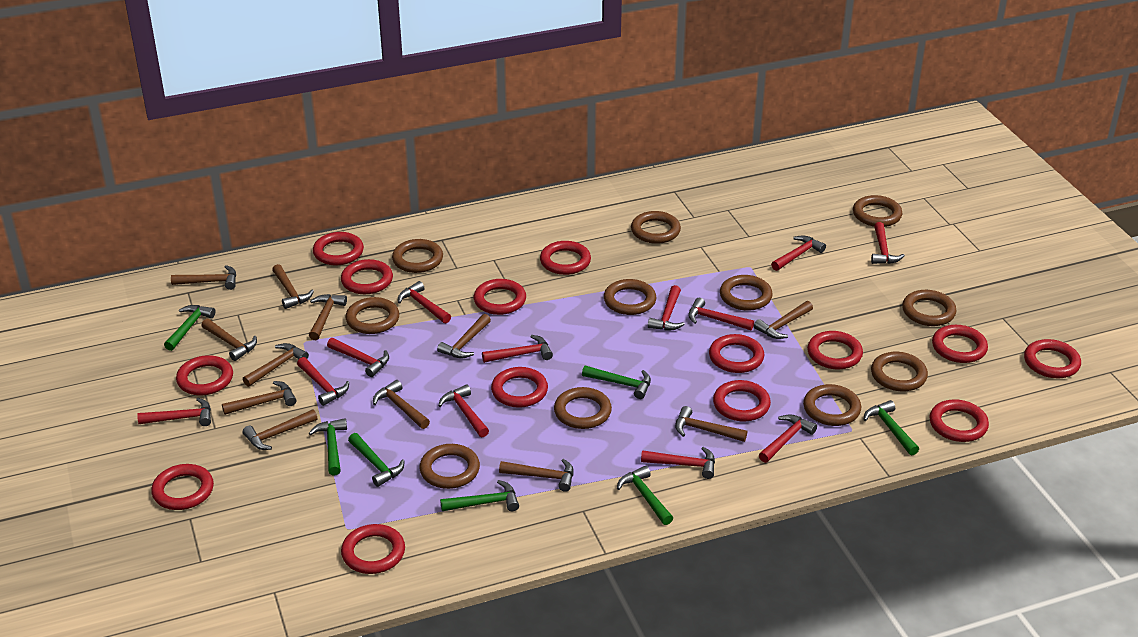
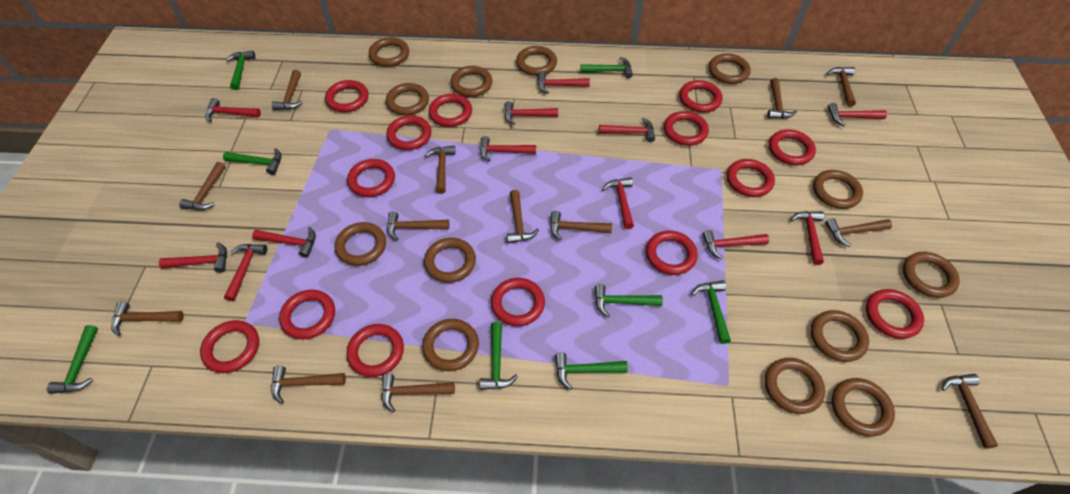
brown hammer: [171,265,236,290] [202,319,257,361] [222,381,297,415] [243,343,309,387] [243,409,317,450] [272,264,314,309] [309,294,347,340] [373,380,430,429] [437,314,491,358] [499,459,573,492] [675,406,747,442] [754,301,813,339] = 12 -> [111,302,184,336] [179,162,226,210] [271,366,346,404] [272,70,303,110] [381,374,455,412] [387,211,449,241] [425,146,455,194] [507,190,539,244] [550,211,612,241] [767,78,797,119] [825,218,892,247] [827,67,856,107] [942,374,998,449] = 13
brown ring: [346,297,399,334] [392,239,443,273] [420,444,480,489] [554,387,612,429] [604,279,656,315] [631,211,681,244] [720,275,773,311] [803,384,861,426] [853,195,902,227] [871,352,928,391] [902,290,957,326] = 11 -> [335,222,386,266] [369,37,409,67] [386,83,429,116] [422,319,479,371] [424,238,476,283] [450,66,492,97] [516,46,557,76] [709,54,751,84] [765,358,825,414] [810,310,869,362] [813,170,863,209] [832,378,895,437] [903,252,960,298] = 13
green hammer: [164,305,216,351] [309,418,347,476] [348,433,405,487] [440,480,519,511] [582,365,651,399] [617,466,673,525] [863,400,919,456] = 7 -> [47,325,98,394] [223,148,282,175] [226,51,255,90] [479,322,518,390] [555,352,628,390] [580,57,633,78] [595,284,663,317] [692,280,731,344] = 8

